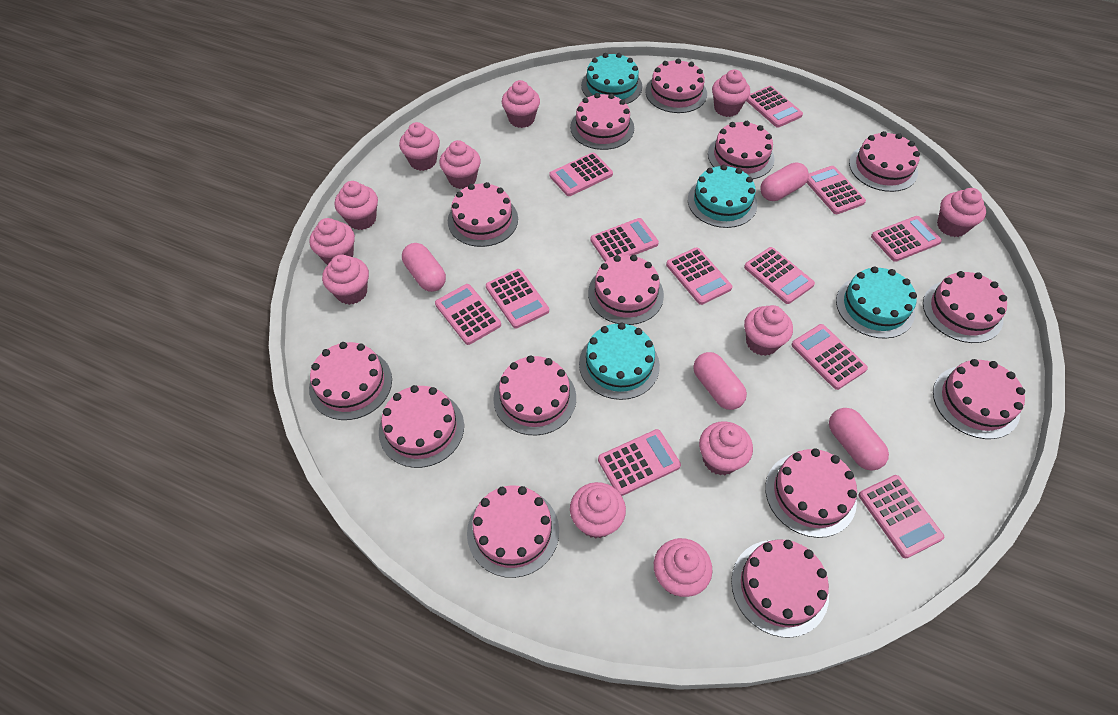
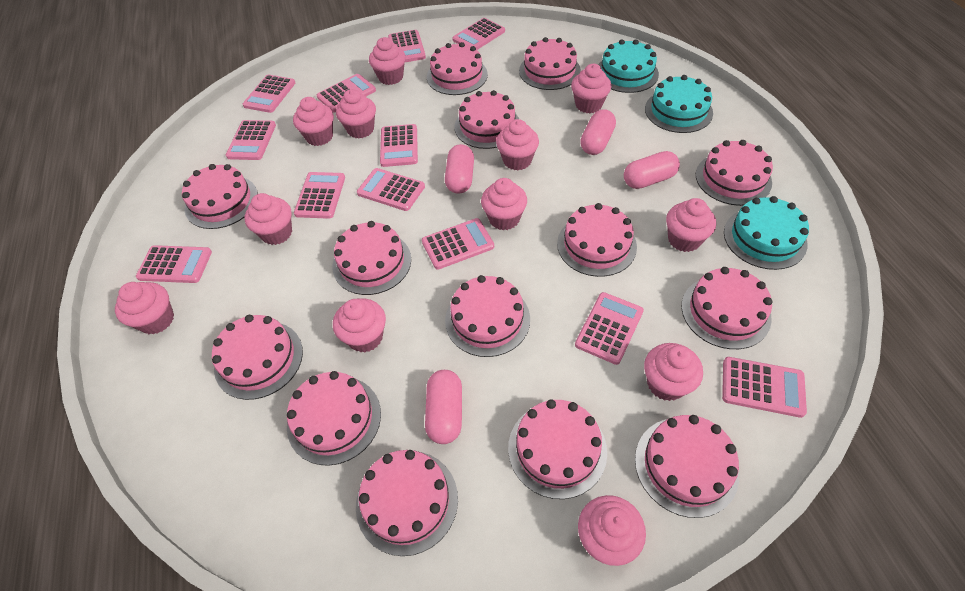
turquoise cake: [579,322,660,400] [581,53,642,104] [688,165,757,228] [836,266,917,339] = 4 -> [598,39,659,93] [645,75,713,133] [724,196,809,270] = 3

